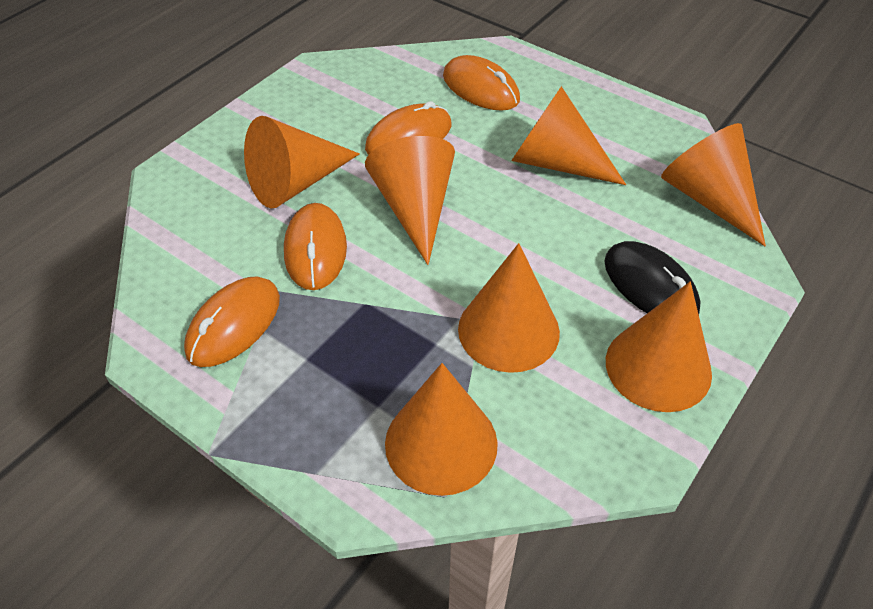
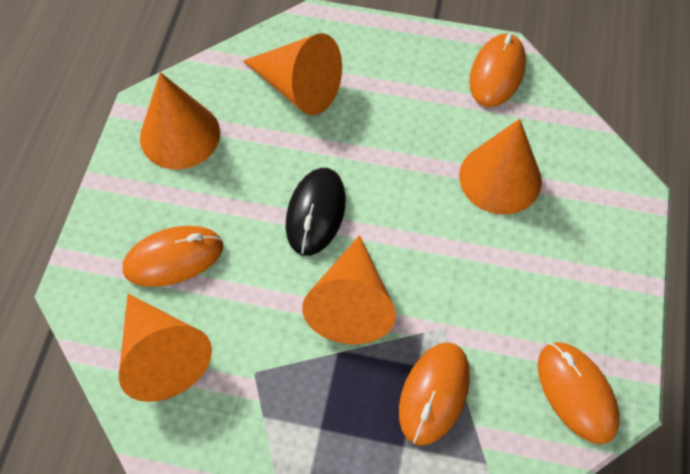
orange cone: [244,116,359,208] [365,136,455,265] [385,363,498,496] [458,243,560,373] [511,86,626,185] [606,282,712,412] [661,123,766,246] = 7 -> [119,294,212,402] [140,72,220,169] [243,33,342,115] [302,235,396,344] [459,119,542,214] = 5

